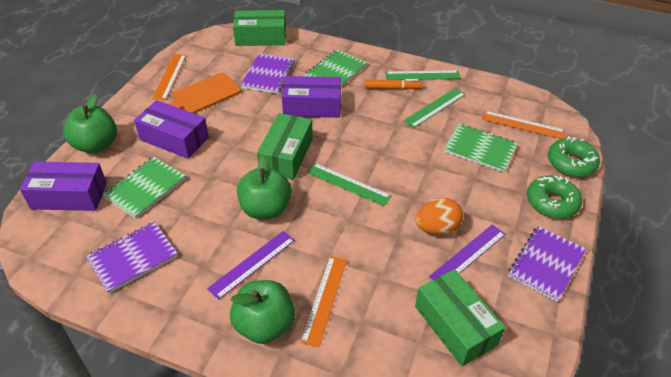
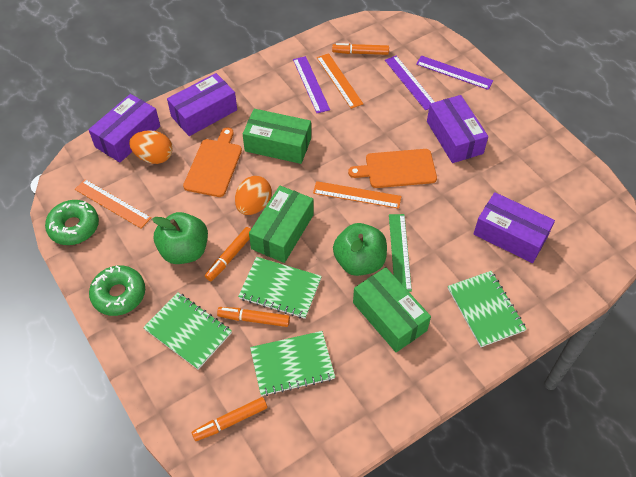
green apple: [64,94,117,154] [230,280,295,344] [237,154,292,219] = 3 -> [152,212,208,264] [333,223,387,276] = 2
green notebook: [103,157,186,219] [304,50,367,87] [444,124,518,172] = 3 -> [143,292,232,370] [238,257,322,319] [250,331,335,396] [448,271,526,347] = 4
green ruler: [307,163,391,206] [385,70,461,80] [403,88,466,128] = 3 -> [389,214,412,292] = 1
orange cutting board: [169,73,241,113] = 1 -> [183,128,242,197] [348,149,437,188] = 2
orange egg: [416,198,463,235] = 1 -> [129,130,173,164] [235,176,271,215] = 2
orange marker: [365,79,422,90] = 1 -> [192,397,267,441] [205,227,251,281] [217,307,290,327] [332,43,389,55] = 4
purple box: [20,161,107,211] [134,100,209,159] [282,76,341,118] = 3 -> [89,94,160,162] [167,73,237,136] [427,95,488,163] [474,192,555,263] = 4
purple notebook: [86,222,178,294] [241,53,295,94] [508,226,586,302] = 3 -> none = 0
purple ruler: [207,231,295,300] [429,224,506,280] = 2 -> [293,56,330,113] [385,56,435,110] [416,55,493,90] = 3

